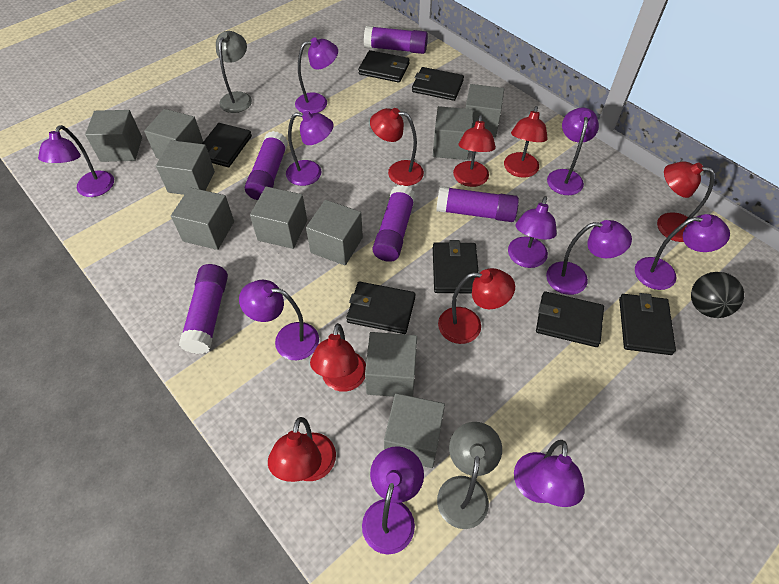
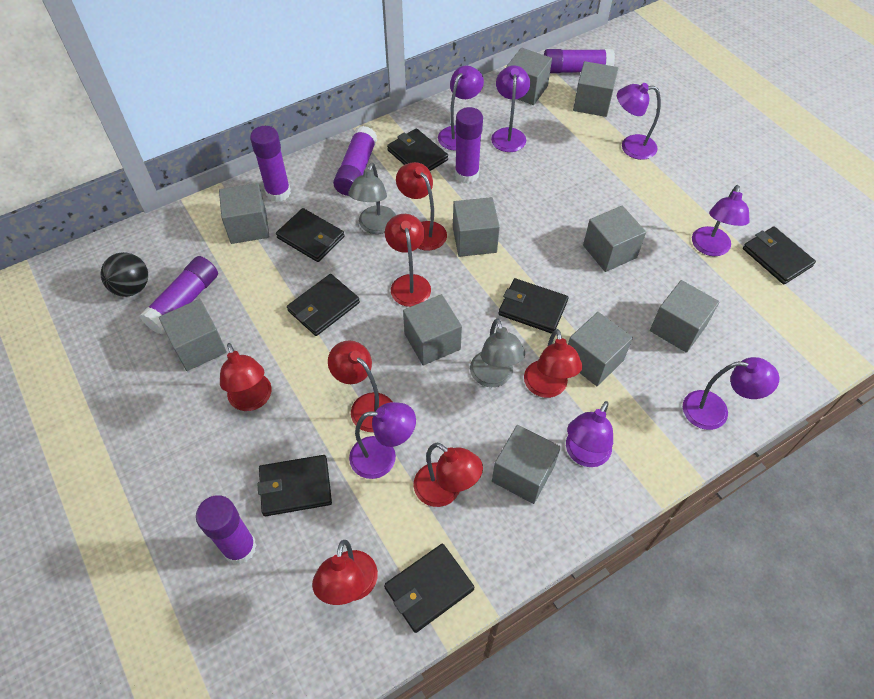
purple glue stick: [179,264,228,354] [245,131,288,200] [364,26,428,54] [373,185,416,262] [436,186,519,222] = 5 -> [140,256,218,335] [196,495,257,564] [250,126,291,202] [333,126,377,196] [455,107,483,183] [544,49,615,73] = 6
purple lamp: [38,125,114,197] [239,280,319,360] [286,111,334,186] [295,38,338,114] [362,446,424,554] [508,196,557,268] [514,440,584,507] [546,220,632,295] [547,107,599,195] [635,214,730,290] = 10 -> [349,402,416,479] [438,66,484,151] [491,65,530,152] [566,401,613,467] [617,83,661,160] [683,357,779,430] [692,185,750,256] = 7

